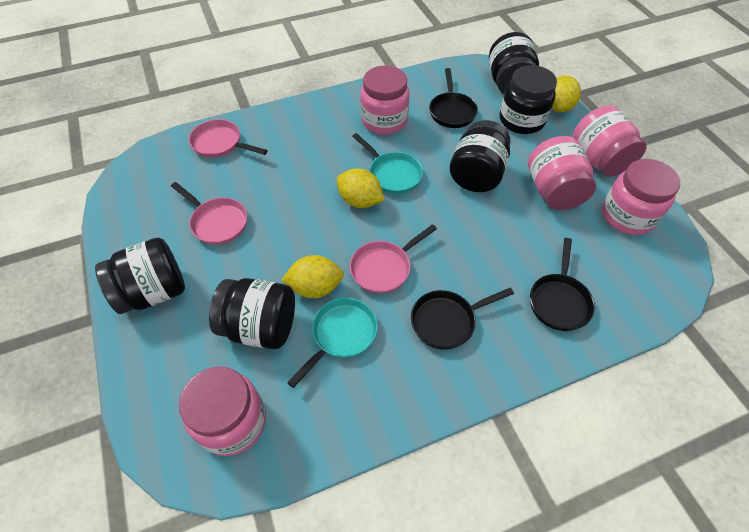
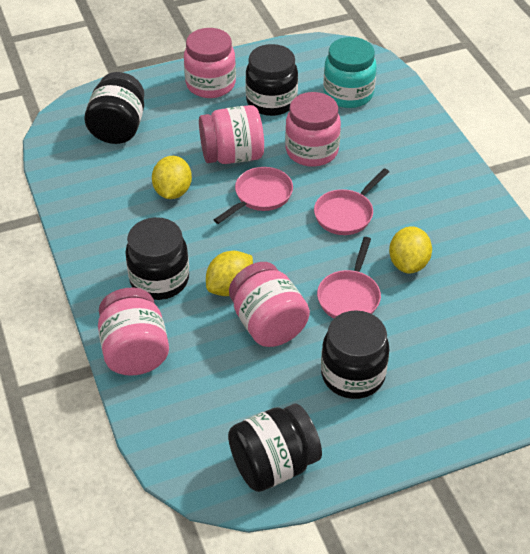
black pan: [411,287,514,350] [429,68,478,128] [530,238,595,331] = 3 -> none = 0
turquoise jar: none = 0 -> [323,37,377,108] = 1
turquoise pan: [287,298,378,388] [352,133,423,194] = 2 -> none = 0

